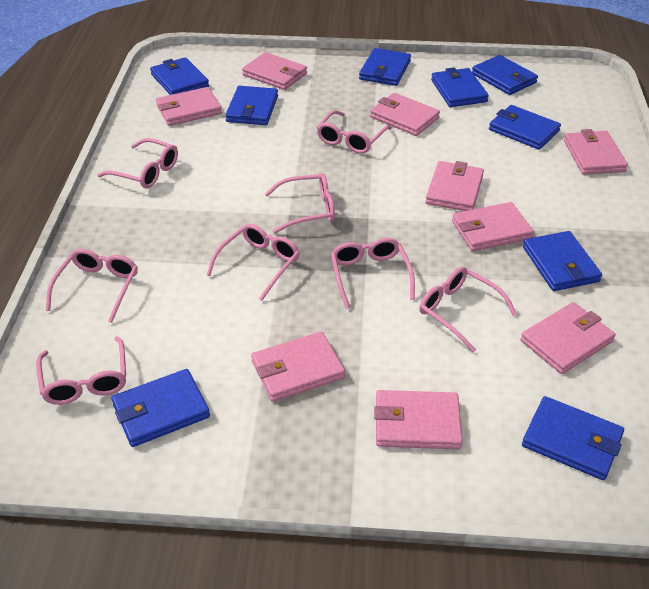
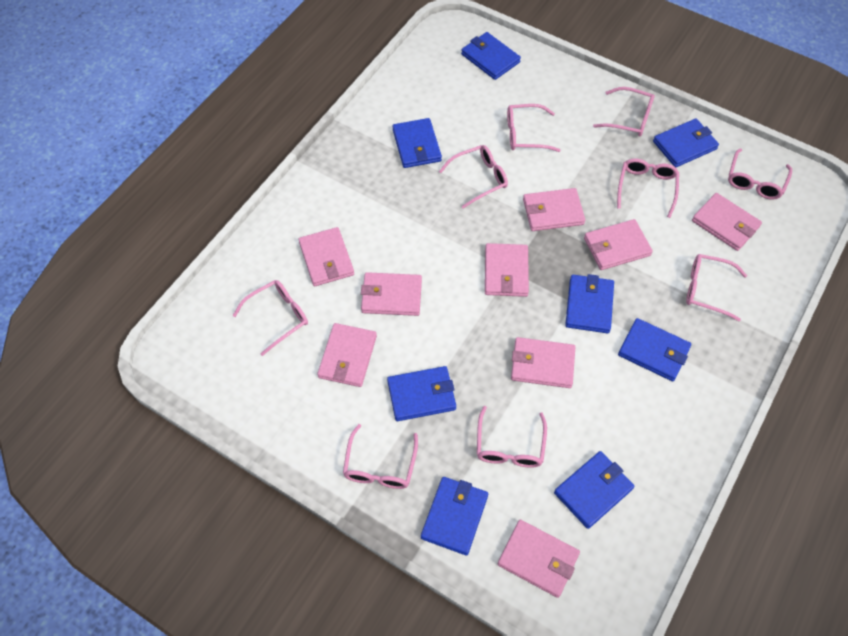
blue wallet: [111,369,210,447] [150,57,209,95] [225,86,278,125] [359,48,411,86] [431,67,489,107] [472,55,538,95] [489,105,561,150] [522,396,624,480] [523,231,602,291] = 9 -> [387,366,456,421] [392,118,442,168] [421,477,488,555] [461,32,521,80] [554,451,634,529] [565,274,614,333] [618,318,691,381] [653,119,719,167] = 8
pink glasses: [36,336,126,405] [46,249,138,323] [97,138,178,189] [207,224,300,301] [265,173,335,234] [316,110,392,154] [331,238,415,309] [419,267,517,353] = 8 -> [232,280,308,356] [343,424,418,489] [439,145,508,208] [477,406,547,468] [507,104,561,152] [593,87,655,137] [617,158,679,218] [686,254,747,321] [728,148,792,200] = 9

